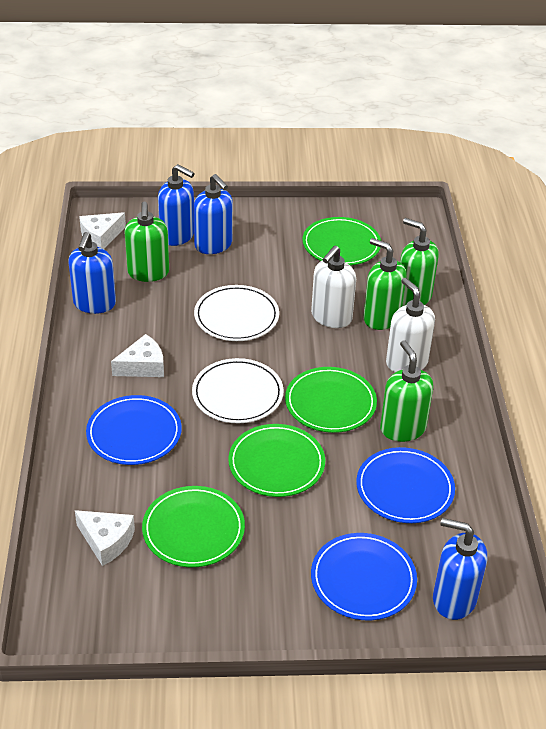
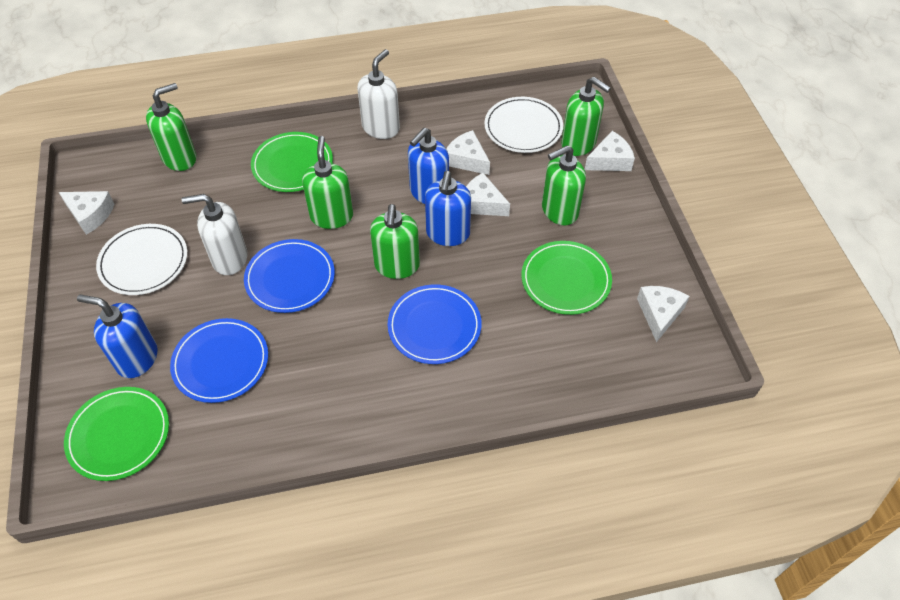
blue soap dispenser: [68,232,116,314] [158,164,194,246] [194,174,233,254] [433,518,487,620] = 4 -> [77,295,157,378] [408,128,449,204] [425,171,471,246] = 3
green plate: [142,486,245,567] [228,424,325,497] [285,367,377,433] [302,217,381,266] = 4 -> [64,387,169,481] [251,132,333,192] [521,241,612,315] = 3
green soap dispenser: [125,202,169,282] [363,238,406,330] [380,340,433,442] [400,218,439,306] = 4 -> [146,83,196,171] [302,136,353,229] [370,204,420,279] [542,145,586,225] [561,77,611,156] = 5
white cheese: [75,510,135,566] [79,212,126,249] [111,334,164,377] = 3 -> [59,191,114,235] [446,130,490,175] [466,173,510,216] [585,131,635,171] [637,286,690,342] = 5

